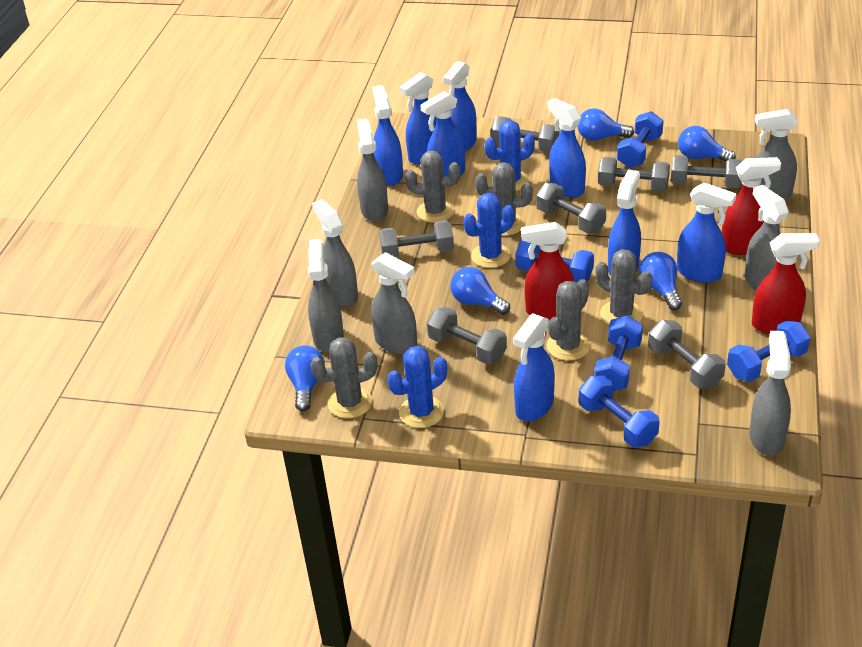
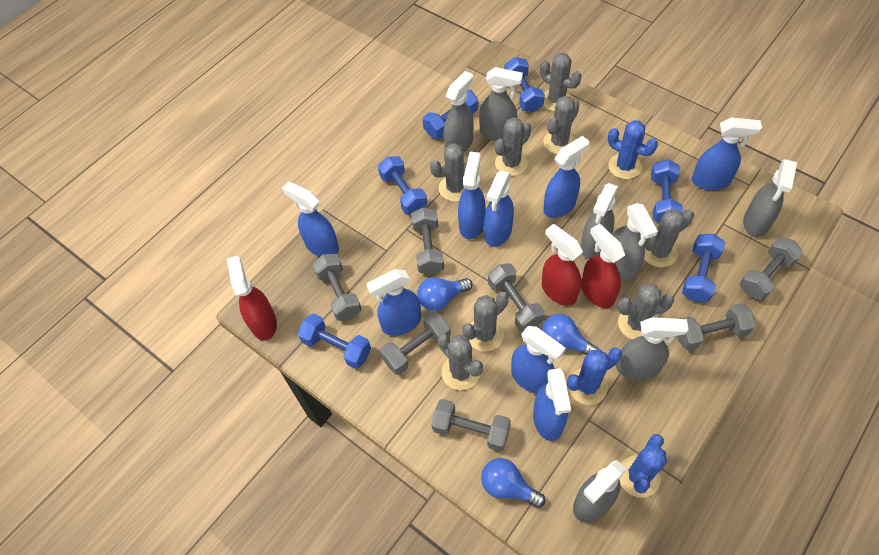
blue dumbbell: [515,240,594,282] [579,375,660,447] [594,315,643,391] [617,111,664,168] [727,320,810,382] = 5 -> [298,314,371,369] [378,156,427,215] [423,89,478,139] [504,57,545,112] [651,159,683,223] [682,234,725,302] = 6
blue light bulb: [285,345,325,411] [450,267,510,315] [577,108,634,141] [639,252,682,310] [678,126,736,162] = 5 -> [417,277,473,311] [481,458,545,508] [542,314,599,355] = 3
grey cactus: [310,337,378,418] [405,150,461,223] [475,162,533,236] [547,279,590,361] [595,249,652,325] = 5 -> [430,143,469,201] [438,334,483,390] [462,291,509,352] [495,117,531,176] [540,53,581,112] [543,96,579,154] [618,284,674,339] [644,209,694,267] = 8

